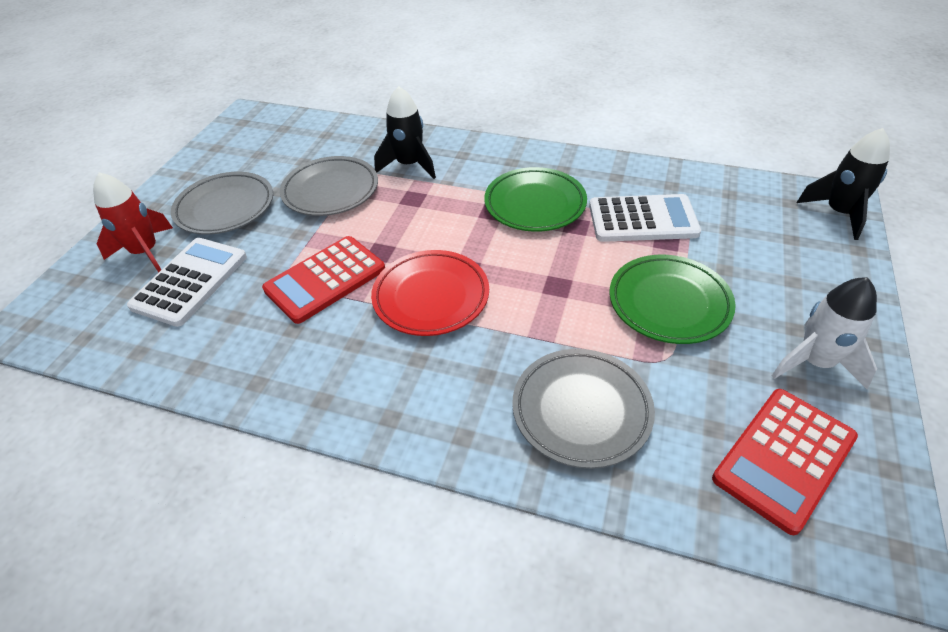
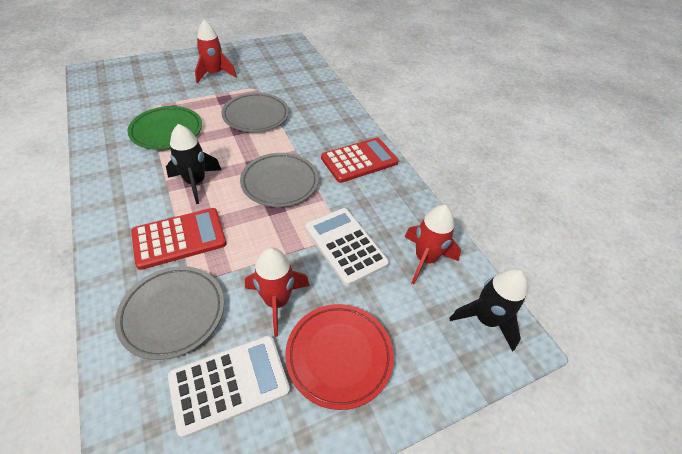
green plate: [484,167,587,232] [609,255,736,344] = 2 -> [127,106,202,150] = 1
red rocket: [93,173,173,272] = 1 -> [195,20,237,84] [245,247,310,337] [405,205,461,284] = 3
white rocket: [772,277,877,390] = 1 -> none = 0

